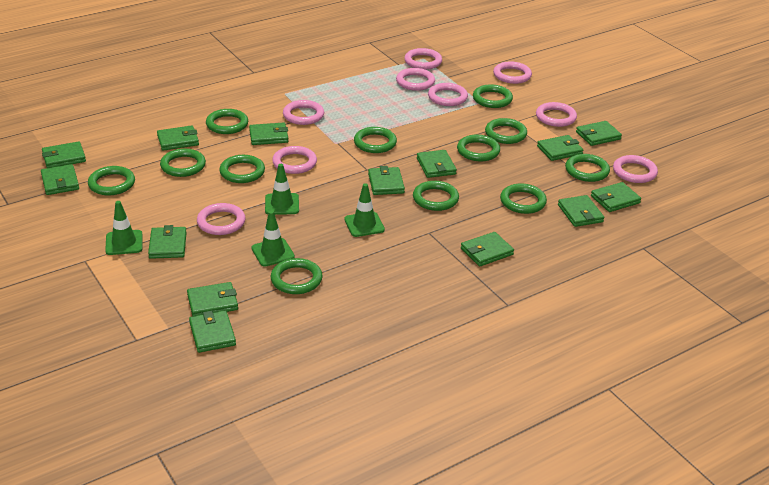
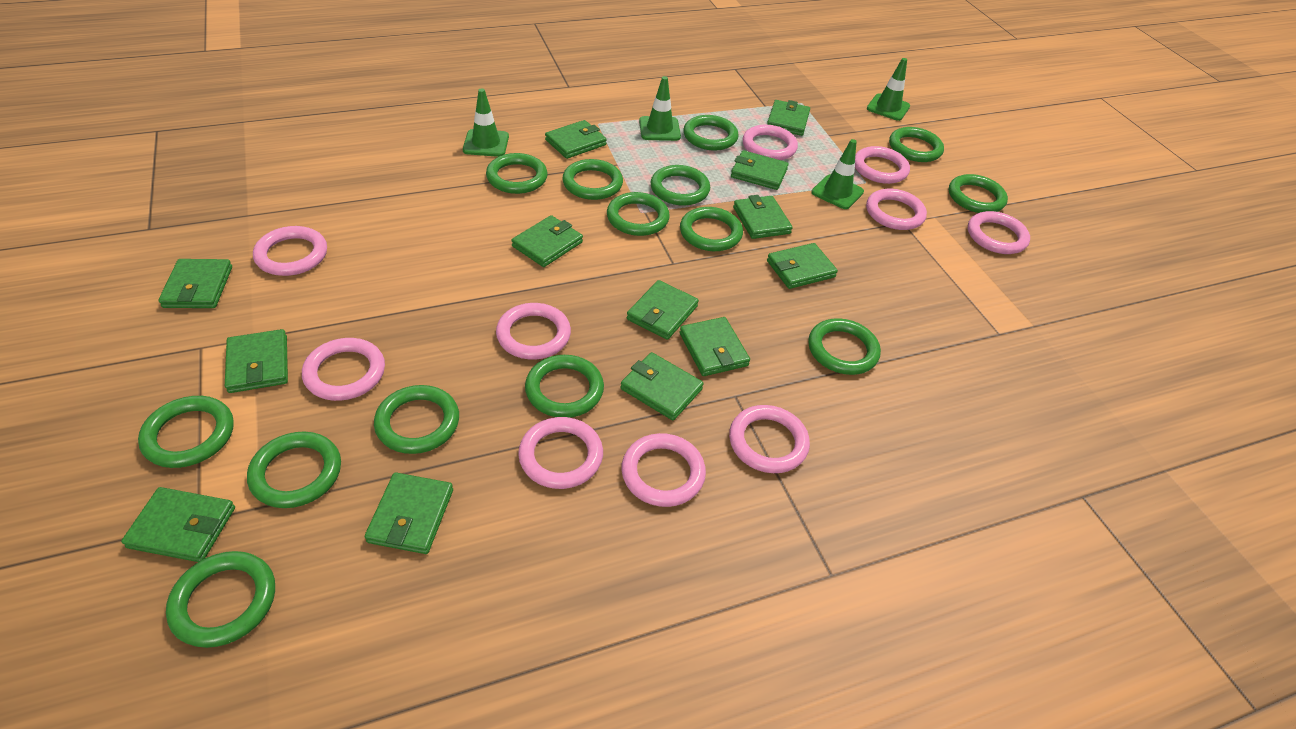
green ring: [88,166,135,195] [160,149,206,177] [206,109,248,134] [219,155,265,183] [271,258,323,294] [354,127,397,153] [413,181,459,211] [457,135,500,161] [473,84,513,108] [485,118,527,144] [500,183,547,214] [565,154,610,182] = 12 -> [138,396,234,468] [166,551,275,648] [247,432,341,508] [374,385,459,454] [486,153,548,194] [525,355,604,418] [562,159,623,200] [607,192,670,236] [650,165,710,206] [680,207,743,251] [683,115,739,151] [808,318,881,375] [889,127,944,162] [949,174,1008,213] = 14
green wallet: [41,164,79,195] [42,141,86,168] [148,225,187,259] [157,125,199,151] [187,282,238,316] [189,310,236,353] [249,123,288,145] [368,166,405,195] [417,150,457,178] [461,232,514,267] [537,135,584,161] [558,195,605,227] [576,121,622,146] [591,182,641,212] = 14 -> [121,487,235,562] [158,259,232,308] [225,329,288,393] [365,472,453,554] [512,215,583,267] [545,120,607,159] [620,352,704,420] [627,280,699,340] [679,317,750,376] [731,150,789,190] [733,195,793,239] [767,100,810,136] [767,243,838,289] = 13
pink ring: [197,203,246,235] [272,146,317,174] [283,100,324,125] [396,68,435,91] [404,48,442,70] [428,83,468,106] [493,61,532,84] [536,102,577,127] [613,155,658,183] = 9 -> [253,226,327,276] [302,338,385,401] [496,303,571,360] [518,417,603,489] [621,433,706,507] [729,405,810,473] [742,125,798,160] [855,146,910,184] [866,189,927,230] [968,211,1030,254] = 10

